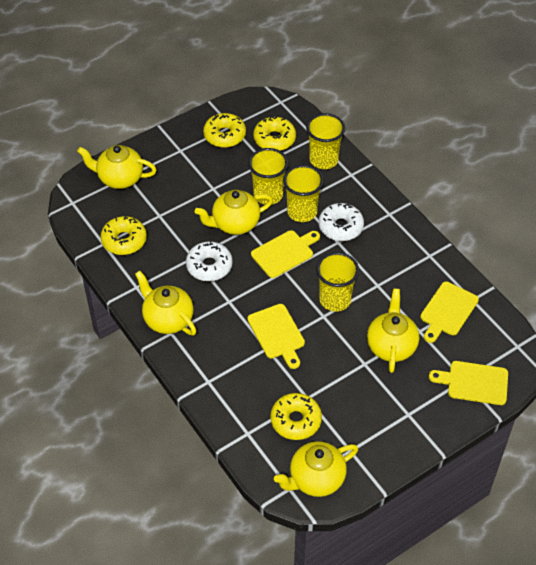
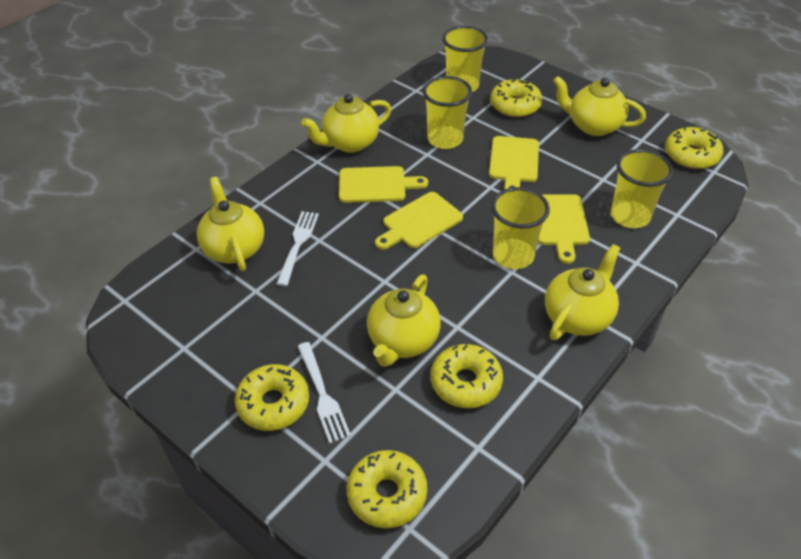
white donut: [186,241,233,281] [319,203,364,241] = 2 -> none = 0
white fork: none = 0 -> [277,211,319,286] [298,342,351,443] = 2
yellow donut: [100,216,147,255] [203,113,246,148] [253,116,296,151] [270,393,322,440] = 4 -> [235,364,309,431] [347,450,427,529] [431,344,503,408] [490,79,542,117] [665,127,723,169] = 5

